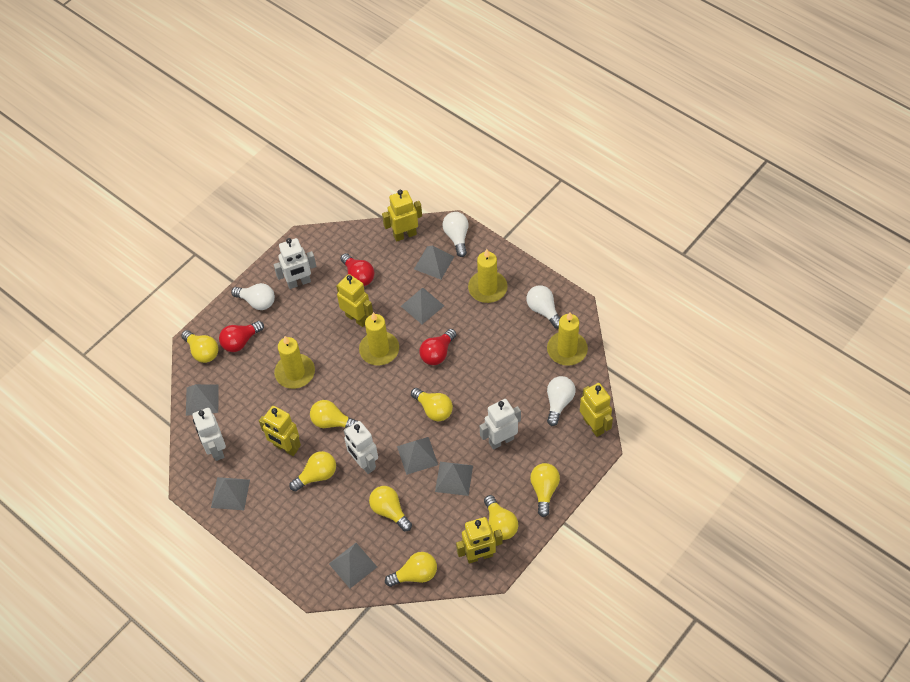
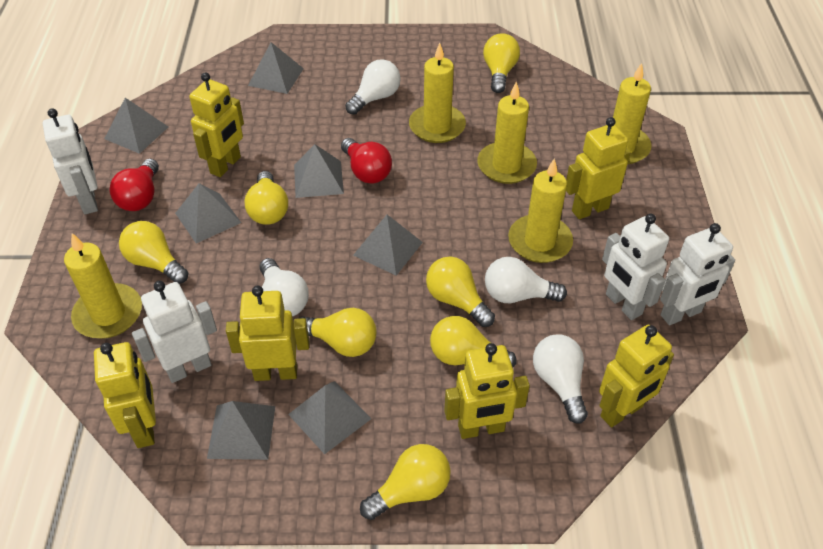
red light bulb: [219,321,264,352] [341,253,375,286] [419,329,456,365] = 3 -> [110,159,159,211] [341,138,392,184] = 2
yellow candle: [274,336,315,389] [359,312,399,365] [468,249,508,303] [547,312,588,366] = 4 -> [64,233,142,339] [409,43,466,143] [477,81,537,184] [508,158,573,263] [602,63,651,164] = 5
yellow light bulb: [181,330,218,363] [289,451,336,492] [310,400,358,428] [369,486,412,531] [385,552,437,587] [411,388,453,421] [484,495,518,540] [530,463,560,517] = 8 -> [119,221,188,284] [245,171,288,225] [298,308,377,357] [360,444,451,520] [426,257,495,327] [430,316,517,367] [483,33,520,93] = 7
yellow robot: [259,406,301,456] [336,274,373,327] [382,189,422,242] [456,517,503,564] [580,383,613,437] = 5 -> [94,342,156,448] [189,72,244,177] [226,285,309,381] [444,343,530,439] [566,117,631,219] [599,325,674,427] = 6

